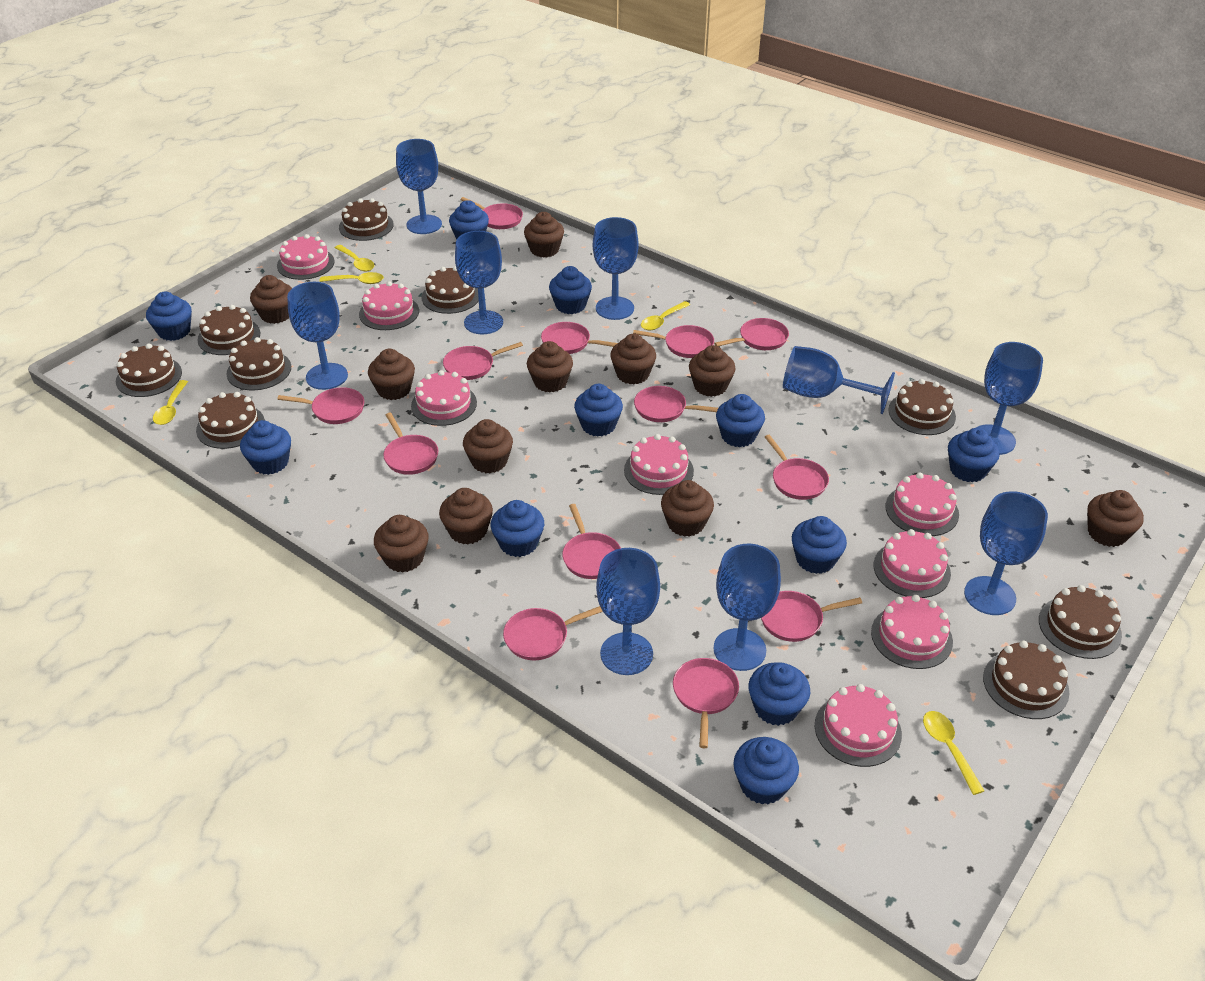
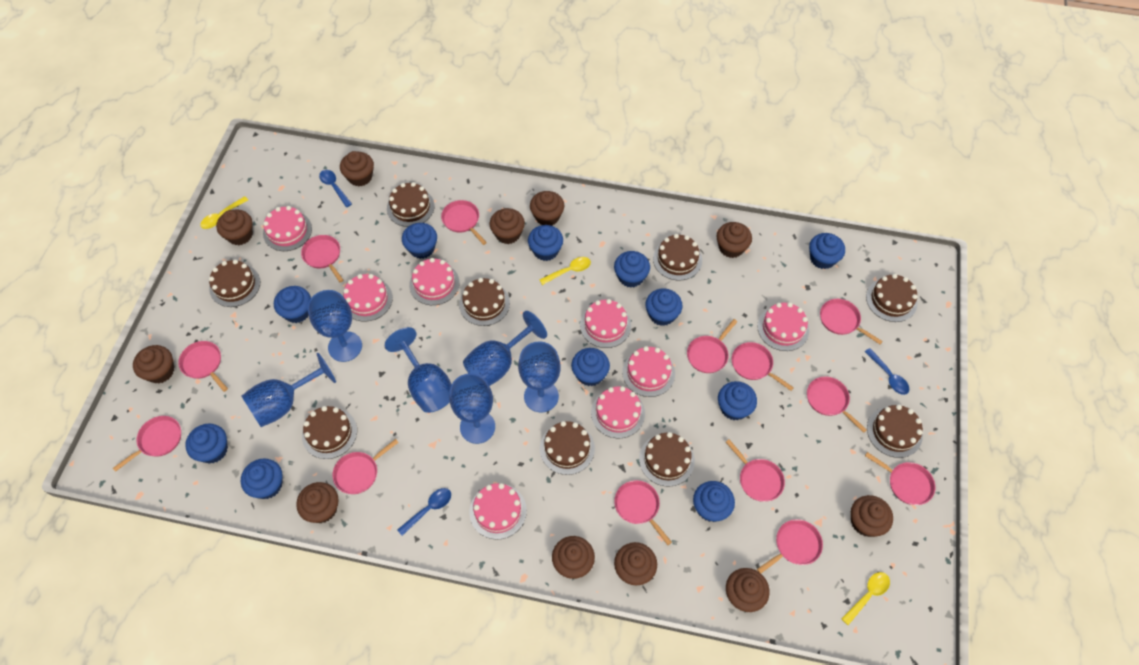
blue goblet: [287,282,348,390] [396,139,442,234] [455,231,503,334] [593,217,639,320] [596,548,660,675] [713,544,781,671] [783,346,895,414] [964,491,1048,615] [976,342,1043,455] = 9 -> [241,353,336,427] [307,290,362,362] [385,327,452,413] [449,373,495,444] [463,311,547,386] [518,342,561,413] = 6
blue spoon: none = 0 -> [319,170,352,207] [397,488,451,536] [865,348,909,395] = 3
yellow spoon: [153,380,188,425] [319,272,384,284] [335,245,374,271] [641,301,690,330] [923,711,984,795] = 5 -> [200,196,248,229] [539,257,591,285] [841,572,890,625] = 3

